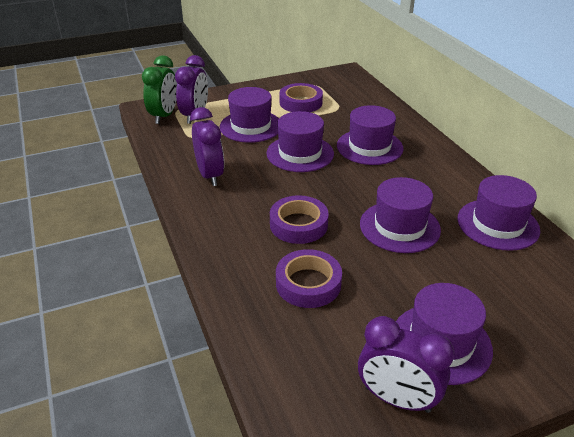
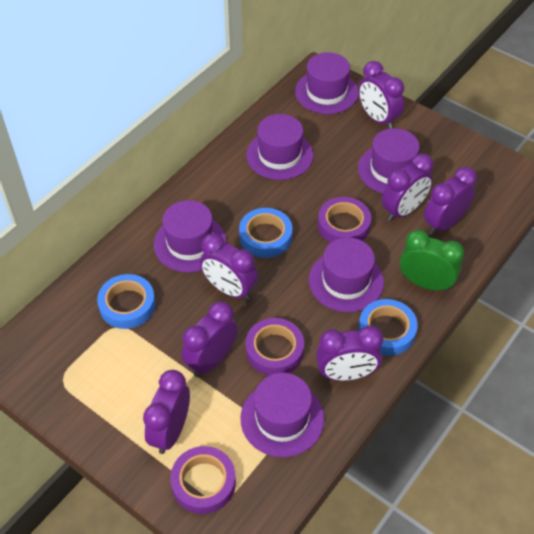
blue tape: none = 0 -> [97,274,156,329] [239,208,292,258] [358,299,418,356] = 3
purple clock: [175,55,208,124] [190,107,224,186] [358,316,454,413] = 3 -> [143,370,190,454] [182,301,238,377] [200,233,258,301] [316,326,383,381] [359,61,404,129] [382,154,433,222] [424,167,477,235] = 7

